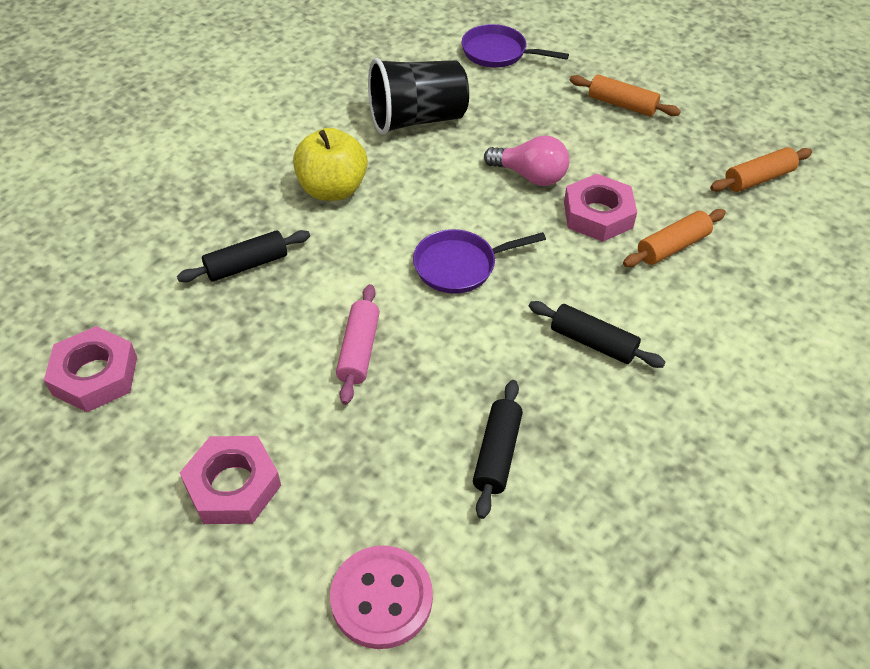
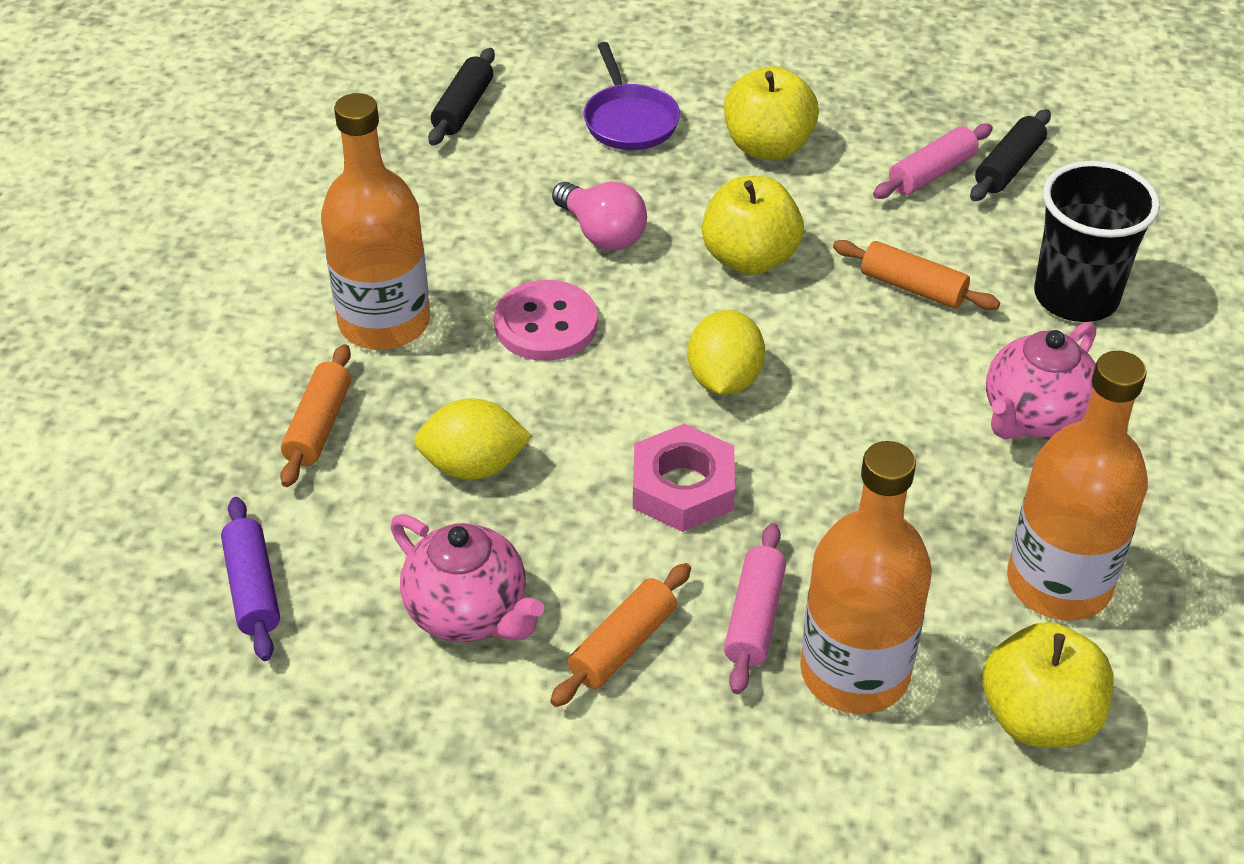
black rolling pin: [177,230,310,282] [473,380,523,519] [529,301,666,368] = 3 -> [428,48,495,146] [970,109,1051,201] = 2
orange bottle: none = 0 -> [321,93,430,350] [800,441,932,714] [1007,351,1148,620] = 3
pink nut: [44,326,137,412] [180,436,281,524] [564,174,637,242] = 3 -> [633,423,735,532] = 1
pink rolling pin: [336,284,380,405] = 1 -> [724,523,786,694] [873,124,993,199] = 2
pink teapot: none = 0 -> [390,514,544,642] [986,322,1096,439] = 2
purple pan: [413,229,546,294] [462,24,569,68] = 2 -> [584,42,680,150] = 1
purple rolling pin: none = 0 -> [221,497,280,661] = 1
yellow apple: [293,128,368,201] = 1 -> [702,176,804,275] [724,66,819,160] [982,622,1114,747] = 3
yellow lemon: none = 0 -> [414,398,532,480] [688,310,765,395] = 2

